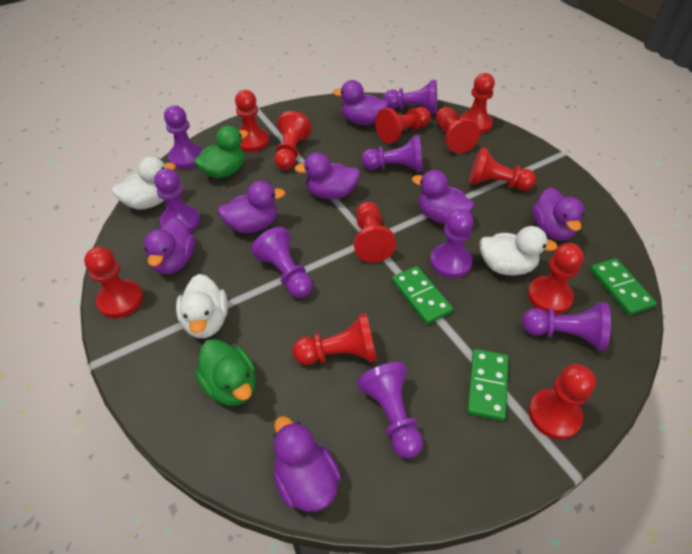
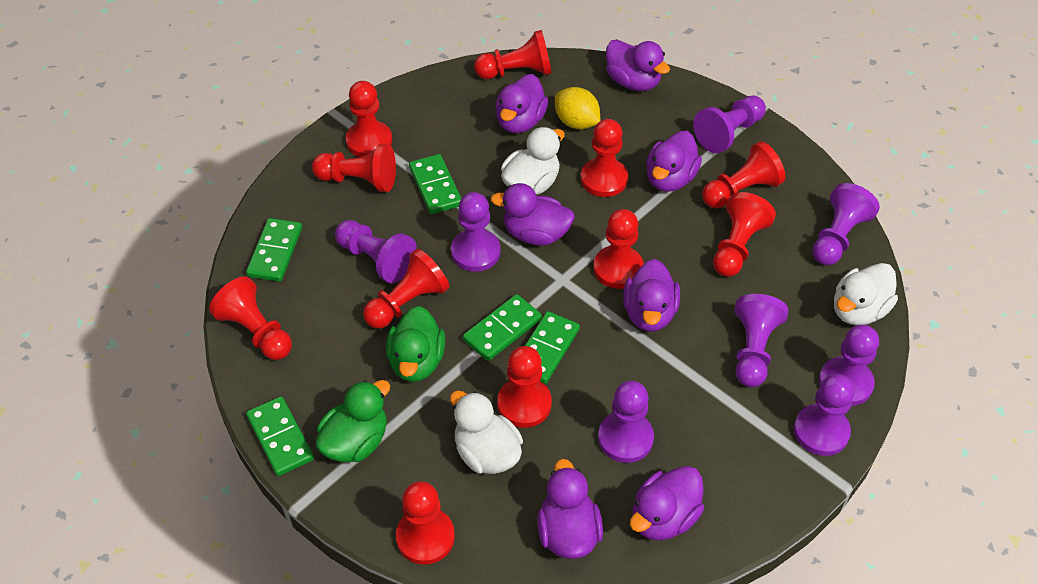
green domino: [392,266,453,324] [467,349,509,421] [590,258,656,315] = 3 -> [246,218,302,282] [246,396,314,476] [409,154,461,214] [463,294,542,361] [525,311,580,384] = 5
yellow lemon: none = 0 -> [555,87,600,129] = 1

